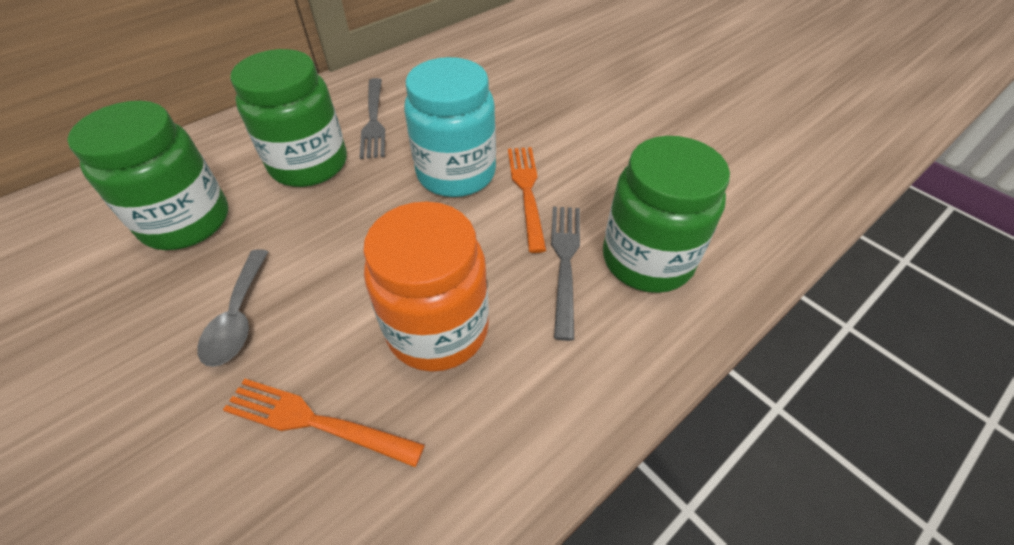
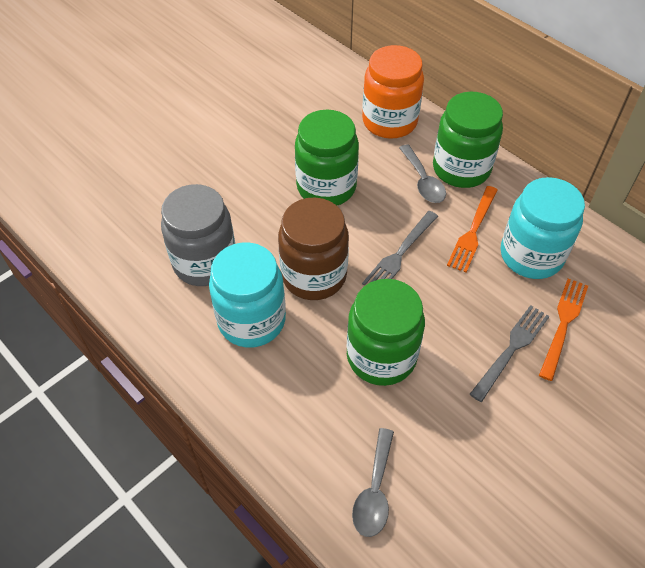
brown jar: none = 0 -> [278,197,349,300] = 1
grey jar: none = 0 -> [161,184,235,286] = 1
grey spoon: [197,249,269,367] = 1 -> [352,428,394,537] [399,144,446,203] = 2
turquoise jar: [404,57,496,197] = 1 -> [209,242,286,348] [501,177,585,279] = 2

